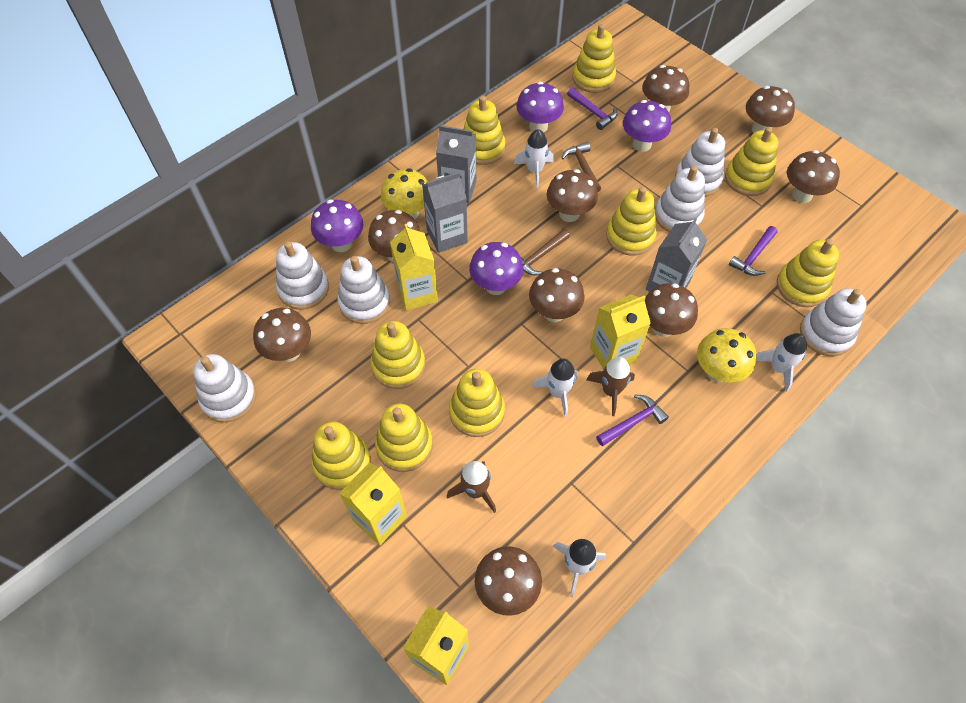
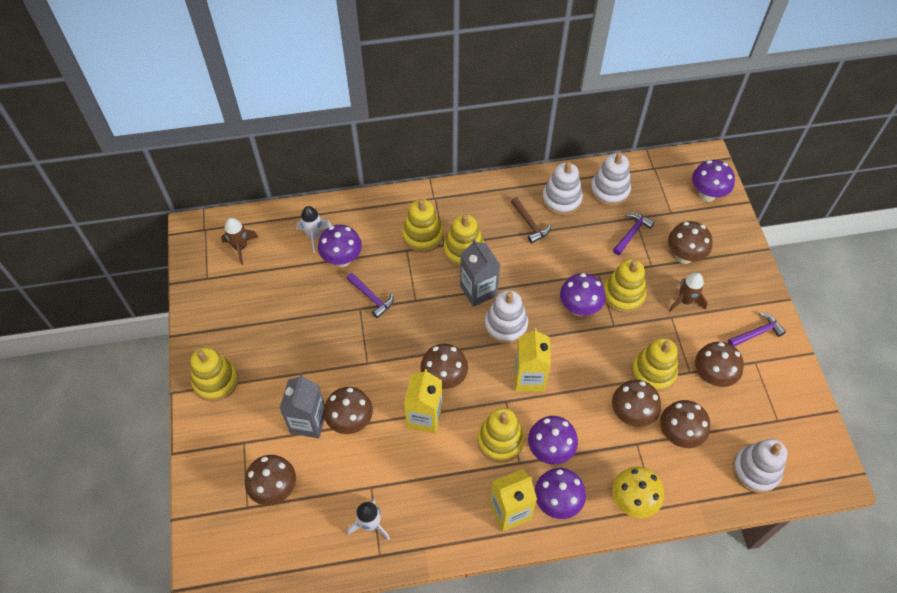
brown hammer: [521,229,570,275] [561,142,601,193] = 2 -> [511,197,551,244] = 1
brown mushroom: [253,308,311,362] [368,210,421,262] [474,546,542,616] [529,268,584,322] [547,169,598,222] [642,65,689,112] [645,283,698,337] [746,86,795,133] [787,150,840,203] = 9 -> [245,455,296,505] [324,387,373,434] [420,344,468,389] [612,380,661,427] [660,400,710,448] [668,221,713,264] [695,342,744,387] = 7
grey carton: [422,172,468,253] [436,125,476,204] [646,218,707,292] = 3 -> [279,374,325,438] [460,239,500,307] = 2
purple mushroom: [311,200,363,252] [469,242,524,295] [516,82,564,133] [623,100,671,152] = 4 -> [318,225,362,267] [528,416,578,464] [535,468,586,519] [560,273,605,316] [692,160,735,202] = 5
white rocket: [514,129,554,189] [532,359,578,417] [553,539,606,598] [756,333,807,392] = 4 -> [296,206,332,253] [347,499,390,540] = 2
white stacking toy: [193,354,256,422] [276,241,329,310] [337,256,390,324] [655,166,705,232] [675,128,725,197] [800,288,867,356] = 6 -> [485,290,528,344] [542,161,583,215] [590,152,631,206] [733,439,787,493] = 4
yellow carton: [339,463,407,545] [390,224,438,310] [403,606,469,685] [590,294,651,369] = 4 -> [404,369,442,434] [490,469,537,531] [515,328,551,392] = 3
yellow mushroom: [381,168,428,219] [697,328,756,383] = 2 -> [612,467,664,518] = 1
yellow stacking toy: [311,421,371,490] [370,321,425,389] [375,403,433,472] [449,369,505,437] [463,96,505,165] [572,24,616,93] [606,187,657,256] [725,127,778,196] [777,239,839,307] = 9 -> [191,347,238,402] [402,199,443,252] [444,214,484,267] [477,408,524,463] [604,259,646,313] [632,338,678,392] = 6

